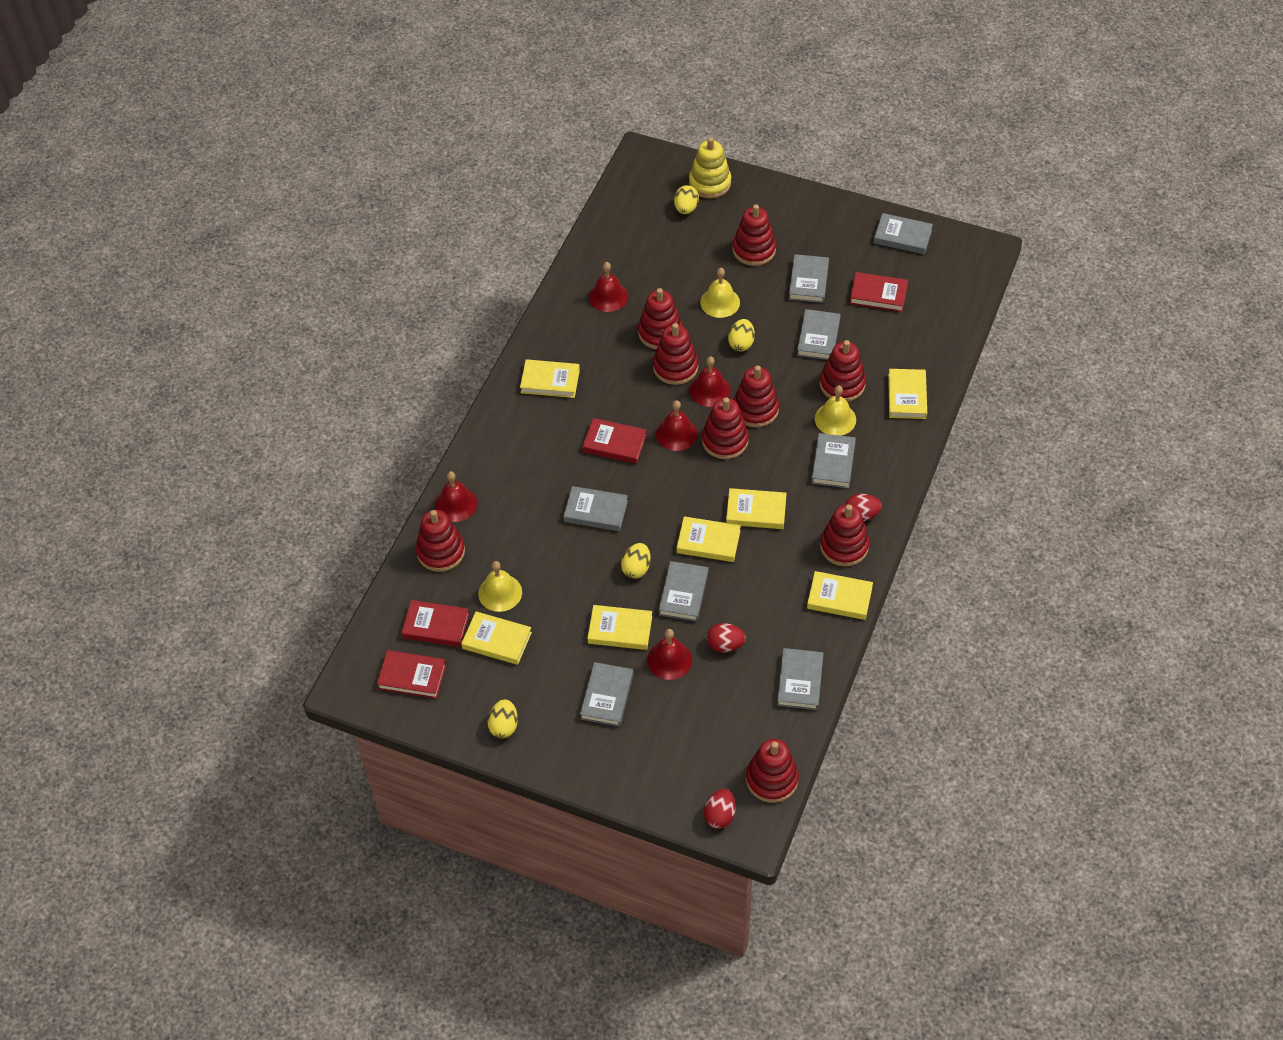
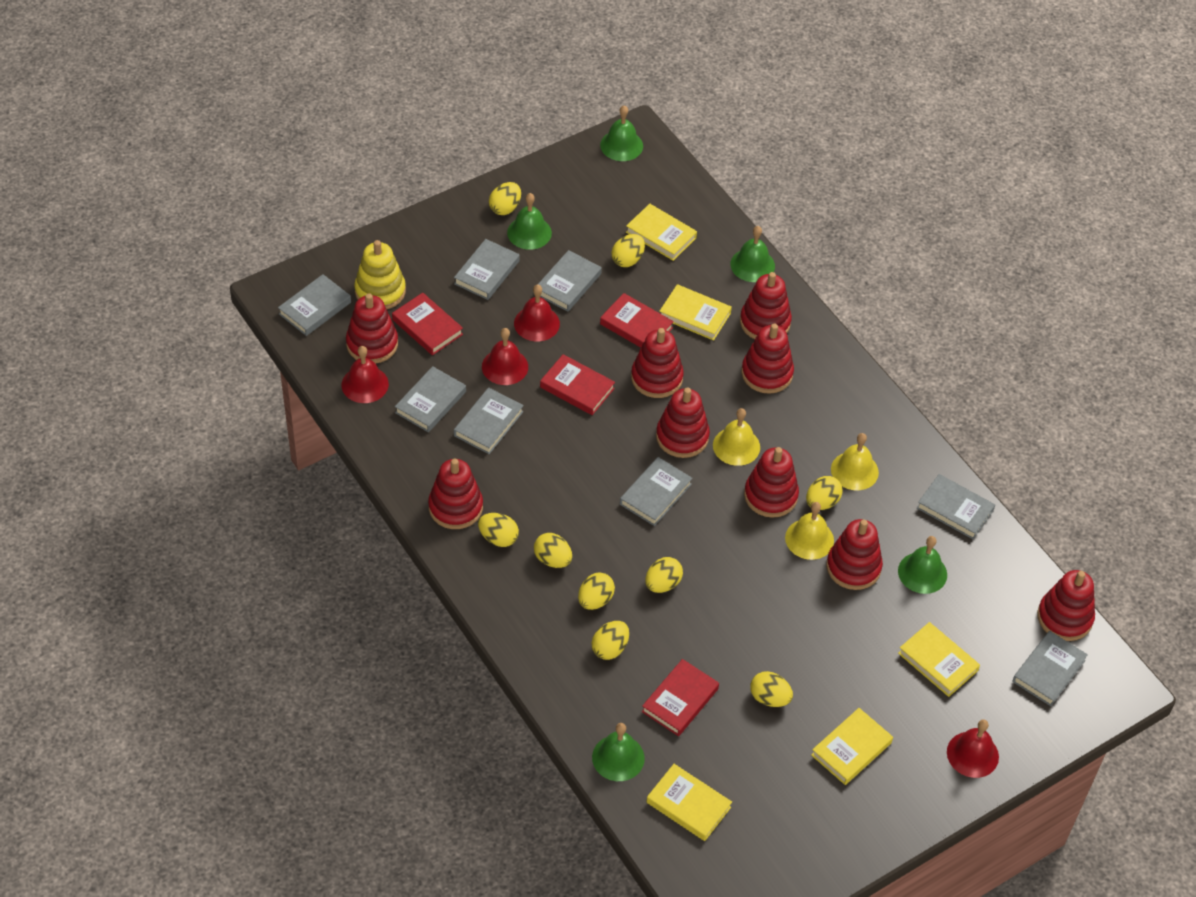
green bell: none = 0 -> [507,193,552,250] [592,723,645,781] [600,105,643,161] [730,226,775,282] [898,536,947,594] = 5
red bell: [435,471,477,522] [589,262,628,312] [647,629,692,680] [656,400,698,451] [690,356,731,407] = 5 -> [342,346,389,403] [482,328,528,385] [514,284,560,341] [947,719,999,778] = 4
red egg: [704,789,736,829] [707,623,746,652] [845,494,882,521] = 3 -> none = 0
yellow book: [461,612,532,665] [520,359,580,398] [587,605,652,650] [677,516,741,562] [726,488,787,529] [807,571,873,620] [888,369,927,419] = 7 -> [626,204,697,261] [647,764,732,841] [659,284,732,341] [811,708,893,785] [898,622,980,697] = 5
yellow egg: [488,699,518,738] [621,543,651,579] [674,185,699,214] [728,319,755,352] = 4 -> [478,513,519,547] [489,182,521,215] [534,533,572,568] [578,573,615,610] [592,621,629,660] [612,234,645,267] [645,557,683,593] [750,671,793,707] [806,476,843,510] = 9

